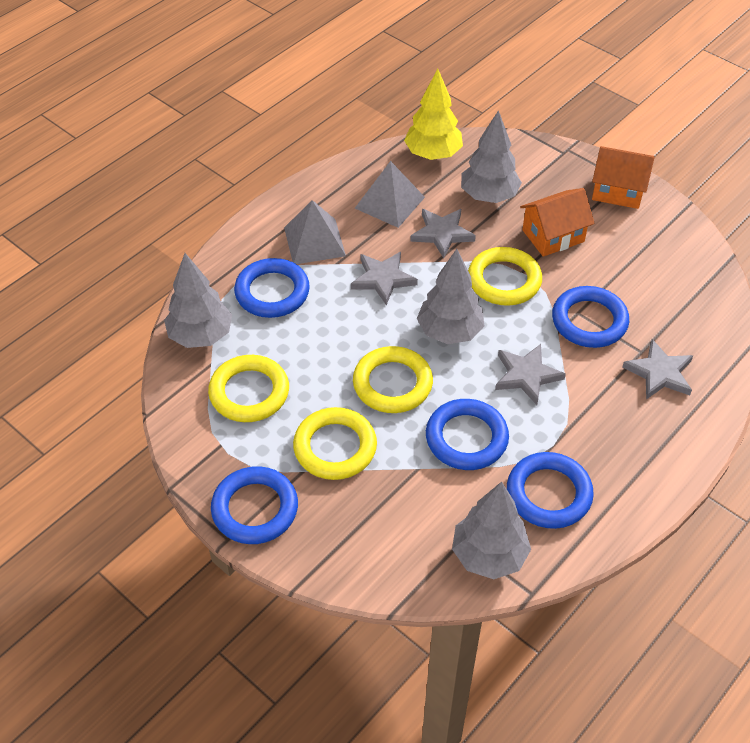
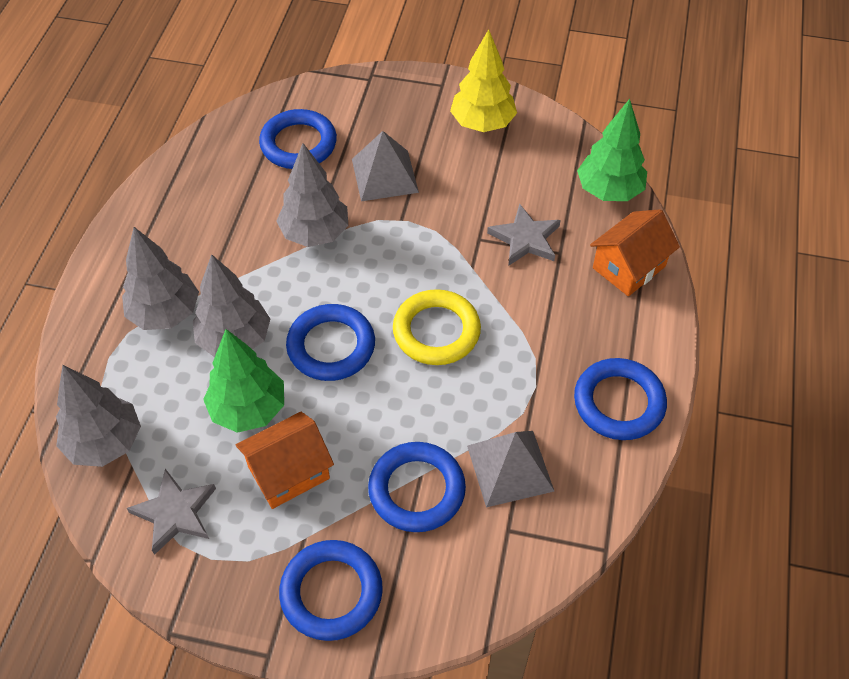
green tree: none = 0 -> [203,329,284,433] [577,99,647,201] = 2
grey star: [351,252,418,305] [410,209,476,258] [495,344,566,405] [622,339,693,399] = 4 -> [127,469,216,555] [487,204,561,266] = 2
yellow ring: [208,355,289,422] [293,407,377,480] [353,346,433,413] [468,247,542,306] = 4 -> [393,289,481,365] = 1

